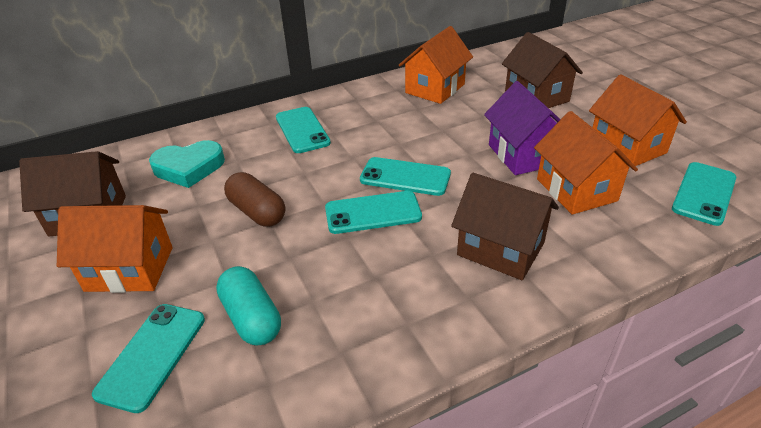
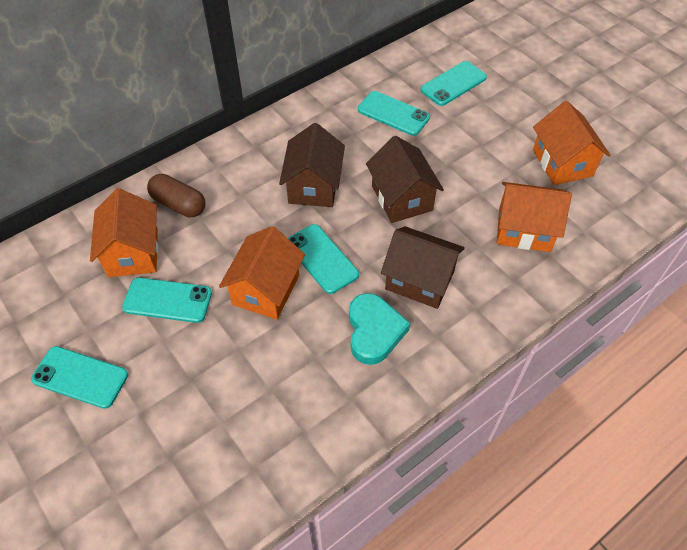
purple house: [484,81,560,175] = 1 -> none = 0
turquoise capsule: [216,266,281,346] = 1 -> none = 0

